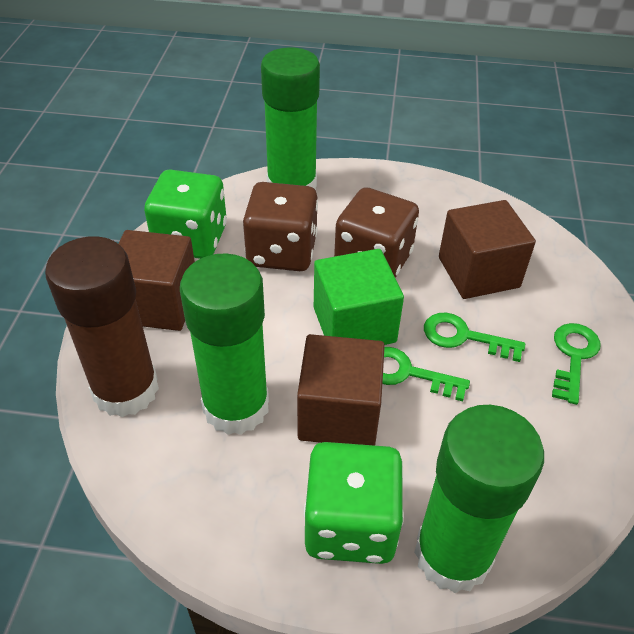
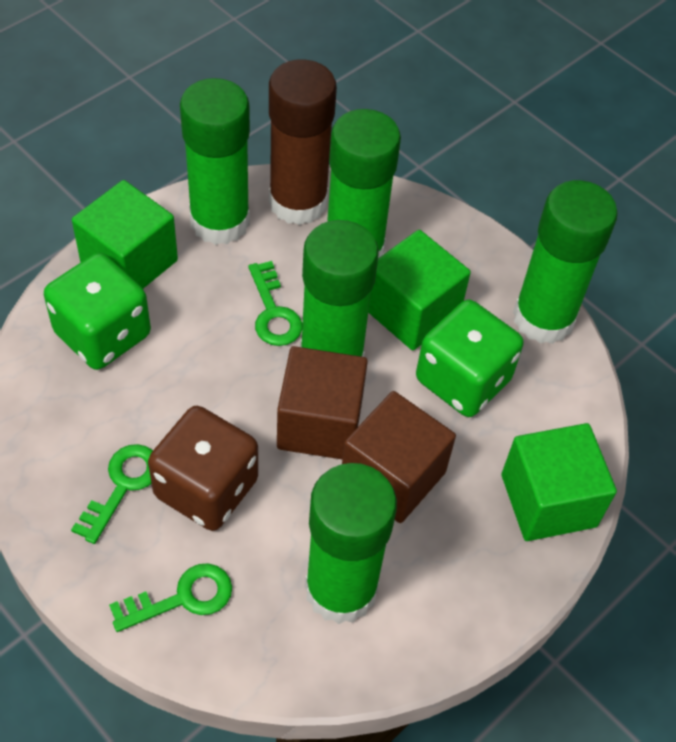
brown cube: [118,230,195,331] [297,334,385,446] [439,200,536,299] = 3 -> [277,346,368,459] [342,391,456,523] = 2
brown dice: [243,182,318,271] [334,187,419,278] = 2 -> [148,406,258,531] = 1
green cube: [314,249,404,345] = 1 -> [72,180,178,289] [368,230,471,350] [501,423,617,541] = 3
green glue stick: [180,253,269,435] [261,47,320,190] [414,405,544,593] = 3 -> [180,78,250,245] [300,220,379,357] [305,463,397,624] [327,109,401,258] [513,180,618,344] = 5

